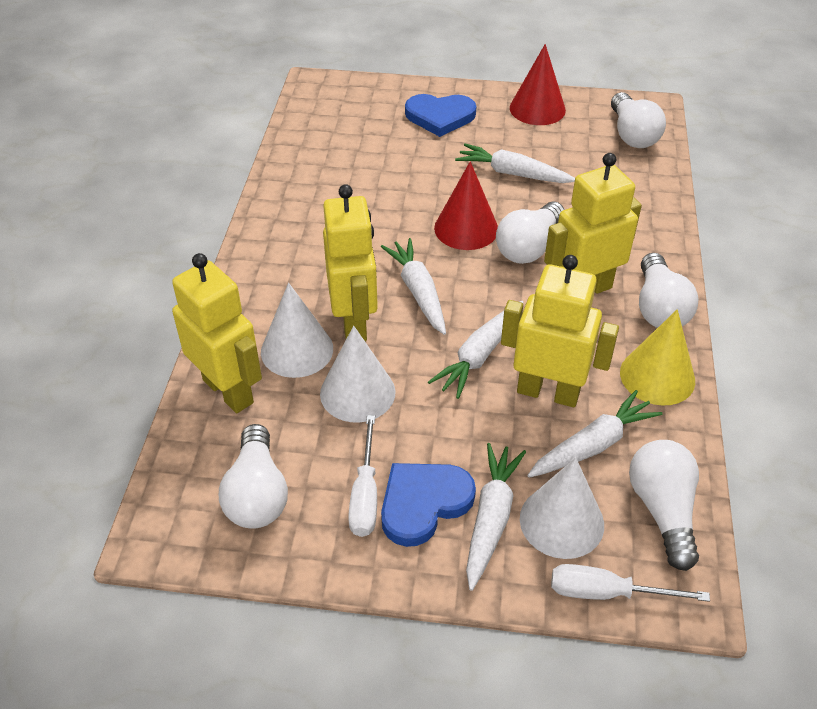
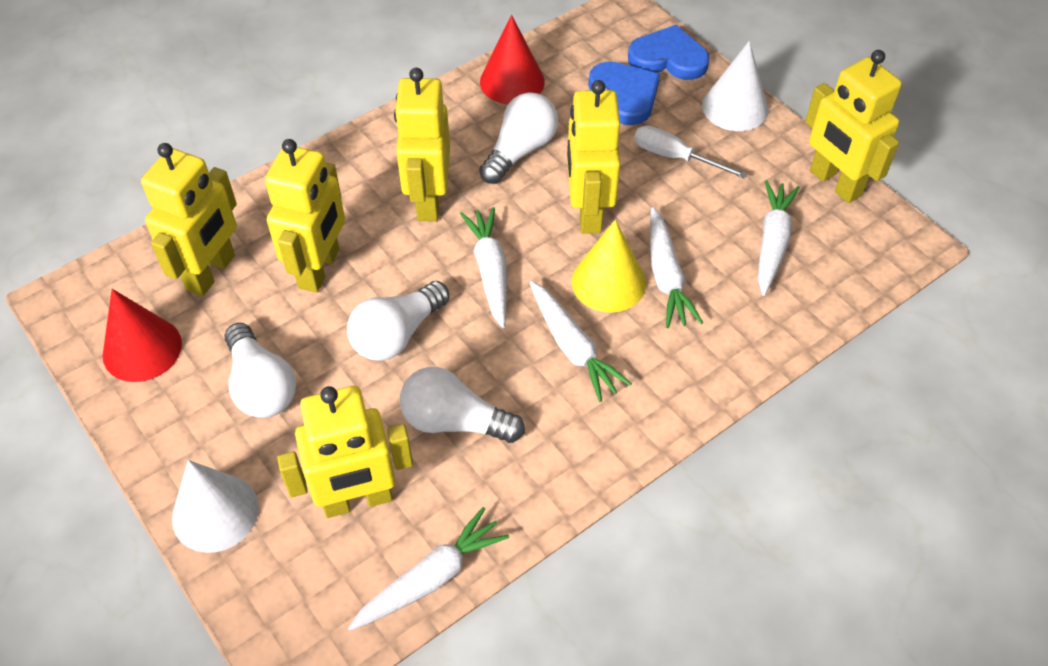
white cone: [261,283,333,378] [320,326,396,423] [520,458,604,559] = 3 -> [172,460,259,553] [702,41,768,131] = 2
white light bulb: [219,424,288,528] [496,201,564,264] [611,92,666,148] [629,440,699,571] [639,253,699,328] = 5 -> [224,323,296,418] [347,281,450,361] [399,367,525,443] [479,93,558,184] = 4
white screwdriver: [348,415,377,537] [551,564,710,602] = 2 -> [634,126,748,179] = 1
yellow robot: [172,253,262,413] [323,184,378,342] [501,255,619,407] [544,153,642,294] = 4 -> [141,143,237,296] [265,139,345,293] [277,386,413,518] [394,68,450,221] [567,80,620,234] [805,50,902,203] = 6

